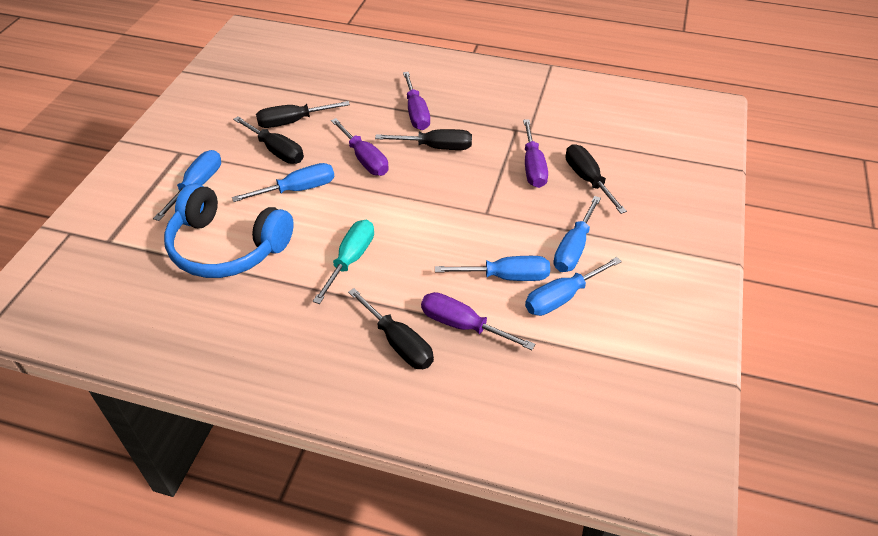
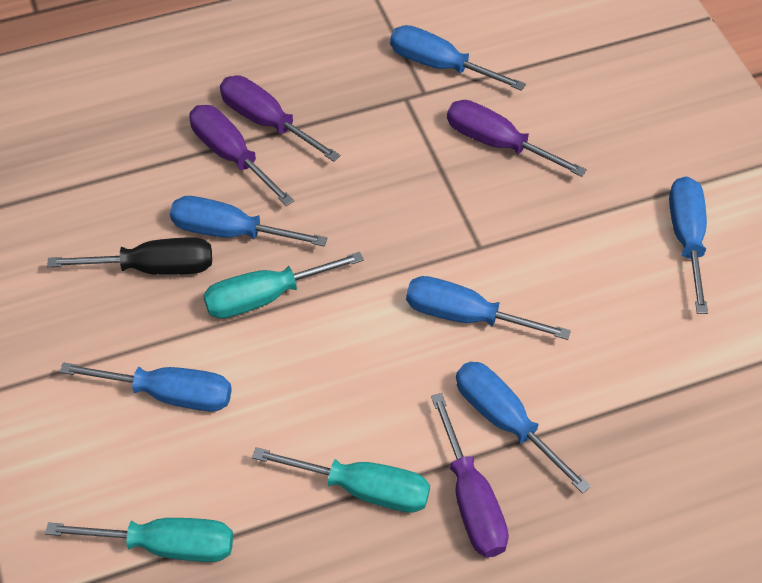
black screwdriver: [233,117,304,164] [256,101,350,128] [348,288,434,369] [375,129,472,150] [566,144,627,214] = 5 -> [47,237,212,275] = 1
blue headphones: [164,183,294,278] = 1 -> none = 0
blue screwdriver: [153,150,221,221] [232,163,334,202] [435,256,550,281] [525,257,622,316] [553,196,601,272] = 5 -> [60,362,232,412] [170,196,327,247] [390,25,526,91] [406,276,571,340] [456,362,591,494] [669,176,708,314] = 6
turquoise screwdriver: [313,220,374,304] = 1 -> [45,518,233,562] [203,252,364,319] [252,447,430,513] = 3

